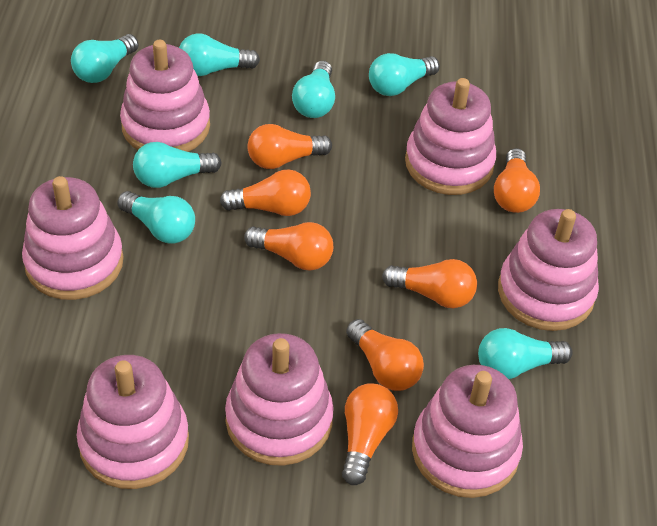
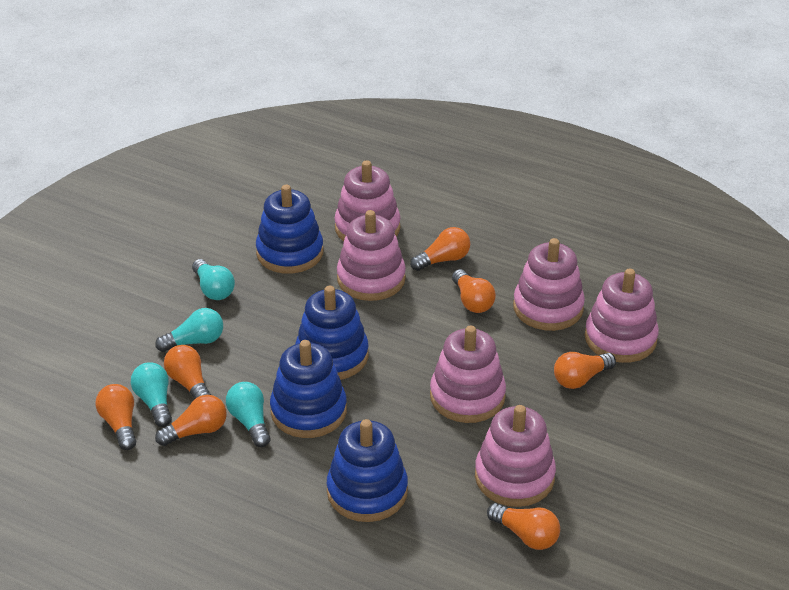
blue stacking toy: none = 0 -> [256,185,323,274] [270,340,347,438] [295,286,369,380] [327,419,408,522] = 4
pink stacking toy: [22,176,124,300] [77,355,189,489] [120,40,210,152] [225,333,334,466] [405,78,496,195] [412,365,523,498] [498,209,599,331] = 7 -> [334,160,401,242] [337,210,406,301] [430,325,506,423] [475,405,556,507] [513,238,585,331] [585,269,659,363] = 6
turquoise light bulb: [71,34,139,83] [117,191,195,244] [133,142,222,188] [179,33,260,76] [292,61,335,118] [369,53,440,96] [478,328,573,379] = 7 -> [131,362,172,427] [155,308,223,352] [192,259,235,300] [226,382,270,447] = 4

